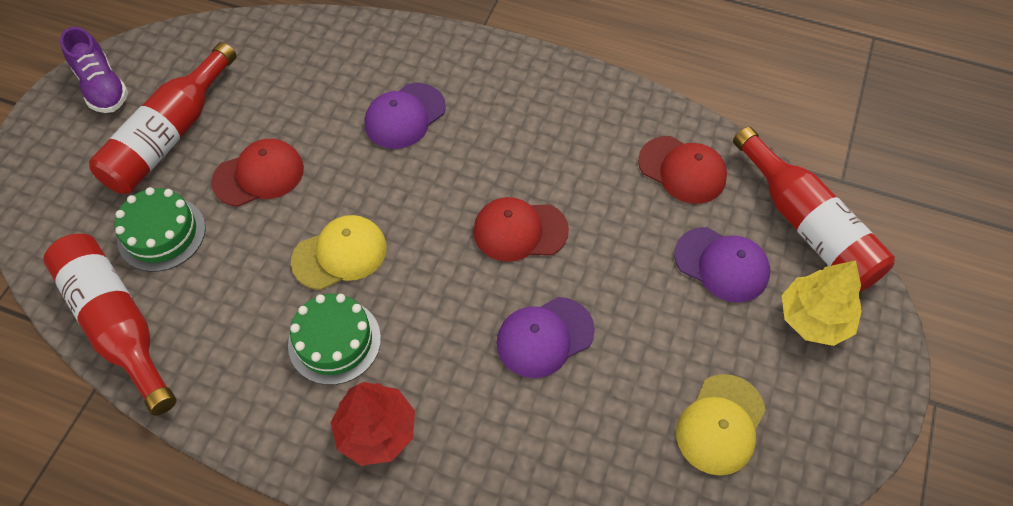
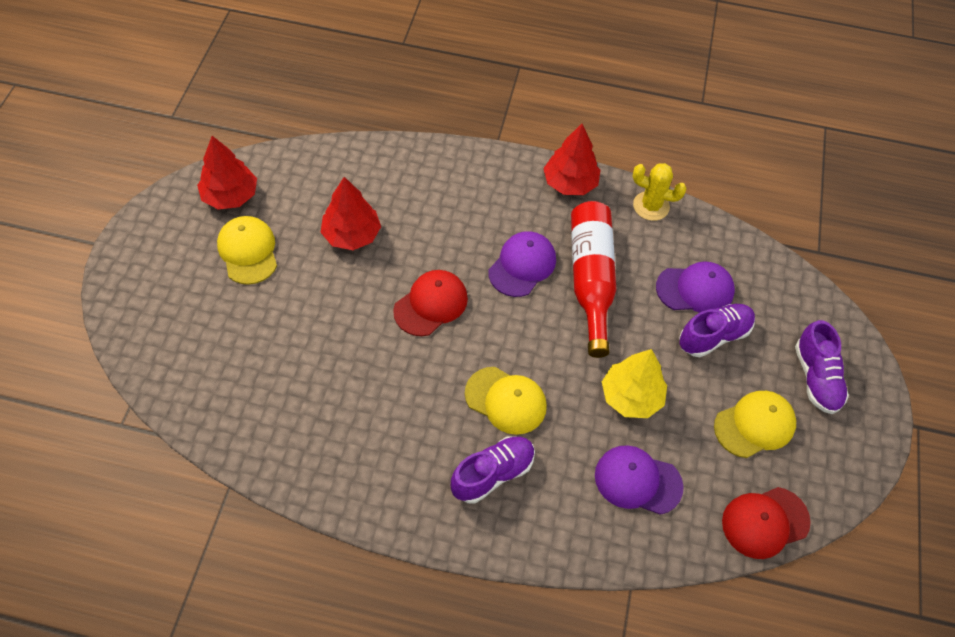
green cake: [115,187,205,272] [288,294,381,385] = 2 -> none = 0
purple shoe: [60,27,128,113] = 1 -> [451,437,535,504] [679,304,755,357] [795,320,849,414] = 3
red bottle: [43,234,177,416] [89,42,237,194] [733,126,895,291] = 3 -> [571,201,616,358] = 1
red cap: [211,139,304,207] [473,197,569,262] [638,136,727,204] = 3 -> [393,270,468,336] [722,487,811,559] = 2
red tree: [331,382,415,466] = 1 -> [197,136,257,210] [320,177,381,250] [543,124,600,195] = 3
yellow cactus: none = 0 -> [632,163,687,221] = 1
yellow cap: [291,215,387,290] [676,374,766,476] = 2 -> [217,216,277,285] [465,367,547,435] [714,391,796,458] = 3

